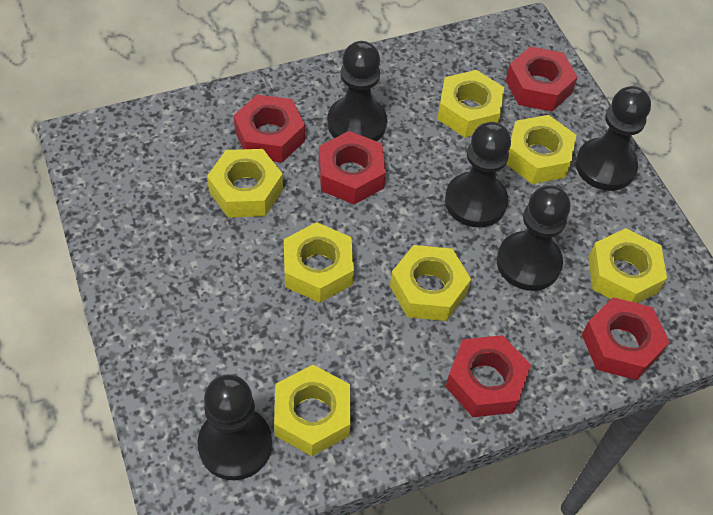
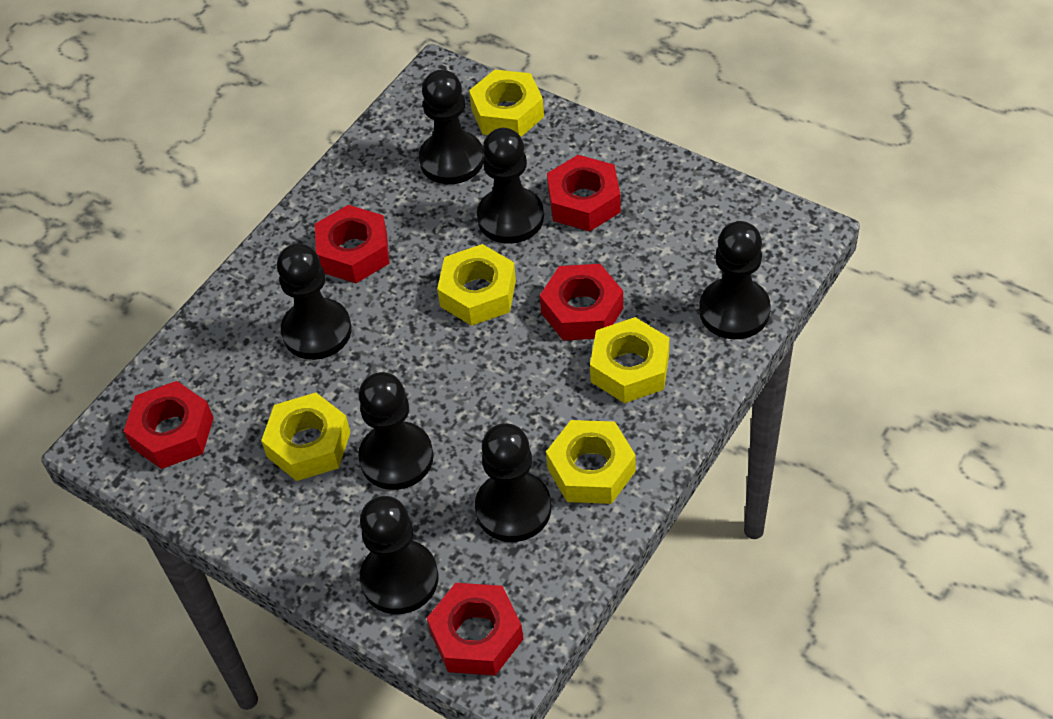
black pawn: [197,374,272,480] [327,41,387,141] [445,122,511,228] [497,185,571,291] [575,86,651,191] = 5 -> [277,243,352,360] [358,372,433,490] [360,496,439,614] [419,70,484,184] [475,423,551,542] [477,128,544,244] [699,221,771,339] = 7
yellow nut: [207,149,283,217] [274,365,350,456] [284,222,354,303] [390,245,471,321] [437,70,504,137] [506,115,576,184] [588,228,667,303] = 7 -> [261,393,350,481] [437,244,516,326] [469,69,544,137] [546,420,636,504] [590,317,669,403] = 5

